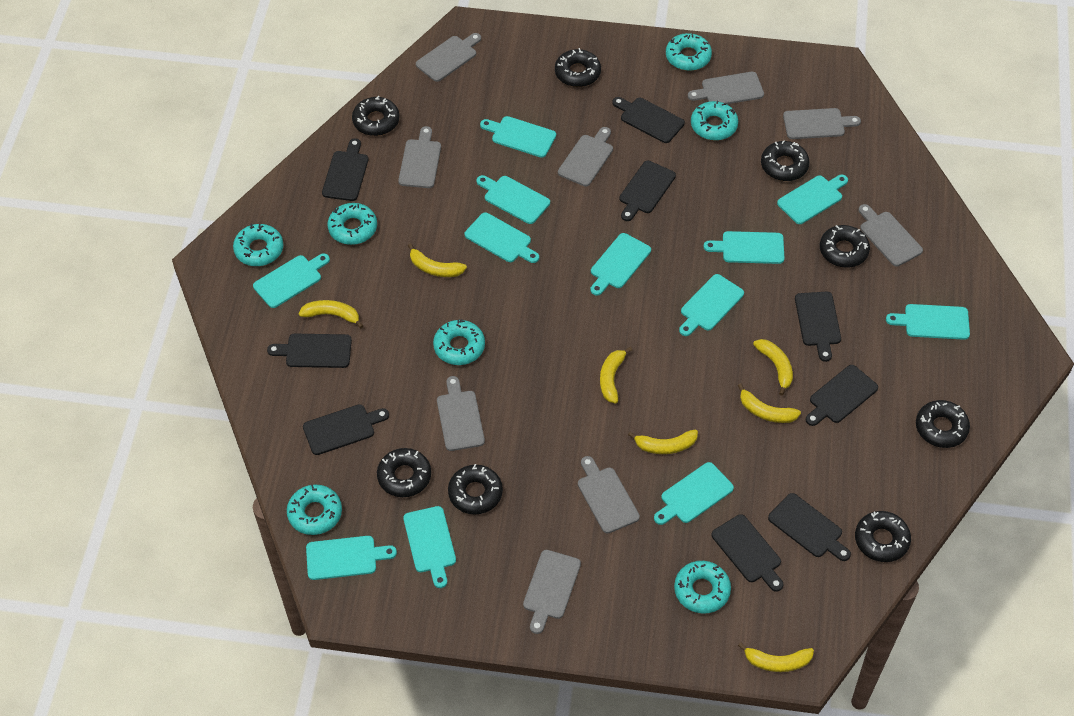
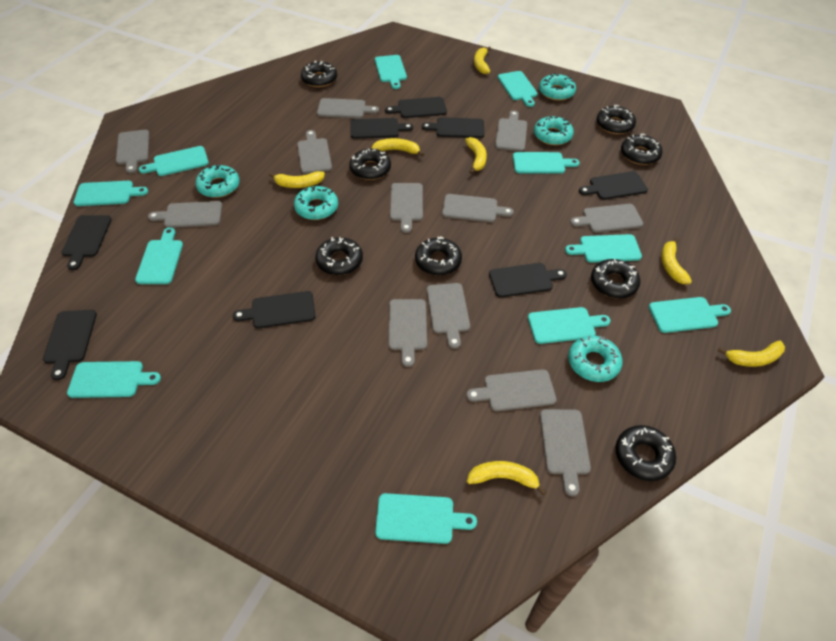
black cutting board: [267,334,352,368] [303,404,389,455] [322,138,368,201] [612,97,685,143] [619,161,676,221] [711,514,783,592] [768,493,851,561] [795,292,841,362] [806,365,878,426] = 9 -> [43,310,97,380] [61,215,112,270] [233,291,315,328] [351,118,413,139] [385,97,447,118] [422,117,484,138] [489,263,567,298] [579,171,648,200] = 8
grey cutting board: [398,126,441,188] [416,33,481,82] [437,376,485,451] [523,550,581,634] [558,127,613,186] [578,456,640,533] [688,72,764,104] [783,108,861,139] [858,204,923,266] = 9 -> [116,130,149,173] [148,201,222,228] [297,130,332,174] [317,98,379,118] [389,299,427,367] [390,183,423,233] [427,283,470,349] [442,194,514,222] [466,369,557,411] [495,111,527,151] [540,409,591,497] [570,204,643,233] = 12
turquoise cutting board: [253,253,330,308] [306,536,397,580] [403,506,456,588] [465,212,539,263] [477,175,550,224] [480,116,556,158] [591,233,651,296] [654,462,734,525] [679,274,744,336] [704,231,784,264] [777,175,848,224] [886,304,970,340] = 12 -> [67,361,161,398] [74,181,148,206] [135,227,183,284] [139,146,209,176] [375,55,407,89] [375,493,477,544] [498,71,538,107] [513,152,580,174] [528,307,611,344] [565,234,642,263] [649,297,731,333] = 11
turquoise donut: [233,224,283,266] [287,484,342,535] [328,203,377,245] [433,319,485,365] [666,33,712,71] [674,561,731,614] [691,101,738,140] = 7 -> [195,165,240,198] [294,186,338,220] [534,116,574,145] [539,73,576,101] [568,335,623,382] = 5

